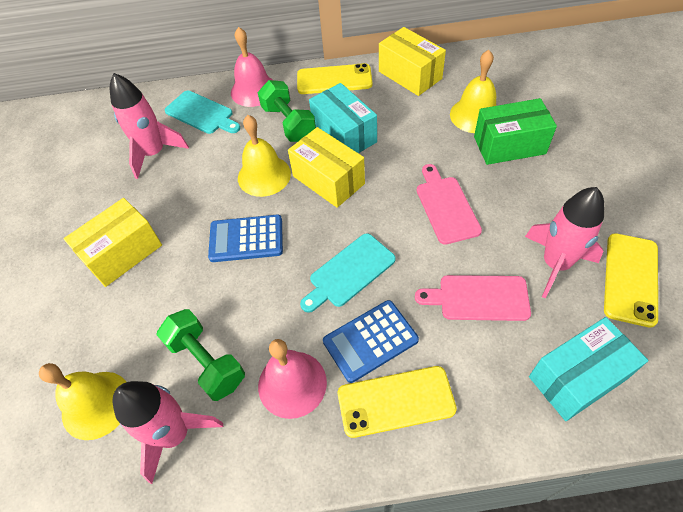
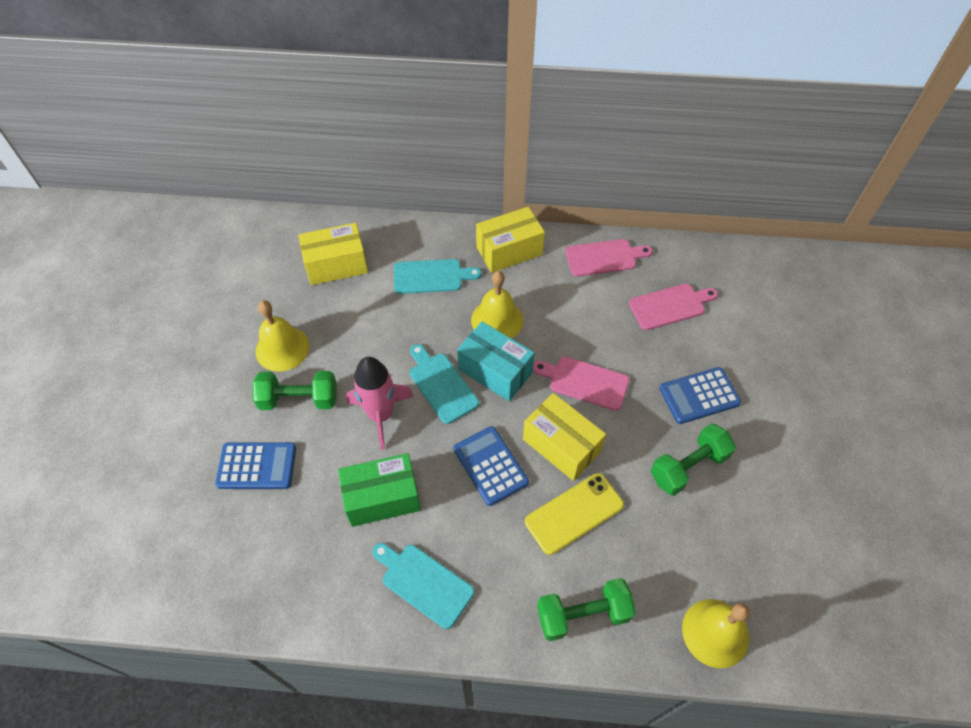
blue calculator: [208,215,283,262] [323,300,419,383] = 2 -> [215,442,296,489] [453,426,529,506] [660,367,741,424] = 3
green dumbbell: [156,309,245,401] [258,80,316,142] = 2 -> [252,371,337,410] [537,578,636,641] [651,423,736,496] = 3
pink bell: [231,27,273,107] [258,339,327,419] = 2 -> none = 0
pink cutting board: [415,275,531,321] [417,164,482,245] = 2 -> [533,357,629,411] [565,239,652,277] [629,284,718,330] = 3
pink rocket: [110,73,189,179] [113,381,223,484] [525,187,604,298] = 3 -> [346,357,414,450] = 1
turquoise box: [309,83,377,153] [529,317,649,421] = 2 -> [457,321,535,401] = 1
turquoise cutting board: [165,91,240,134] [300,233,396,313] = 2 -> [372,543,474,629] [394,259,482,294] [410,344,479,424] = 3
yellow phone: [297,63,372,94] [338,366,457,438] [604,233,658,328] = 3 -> [525,473,624,555] = 1

